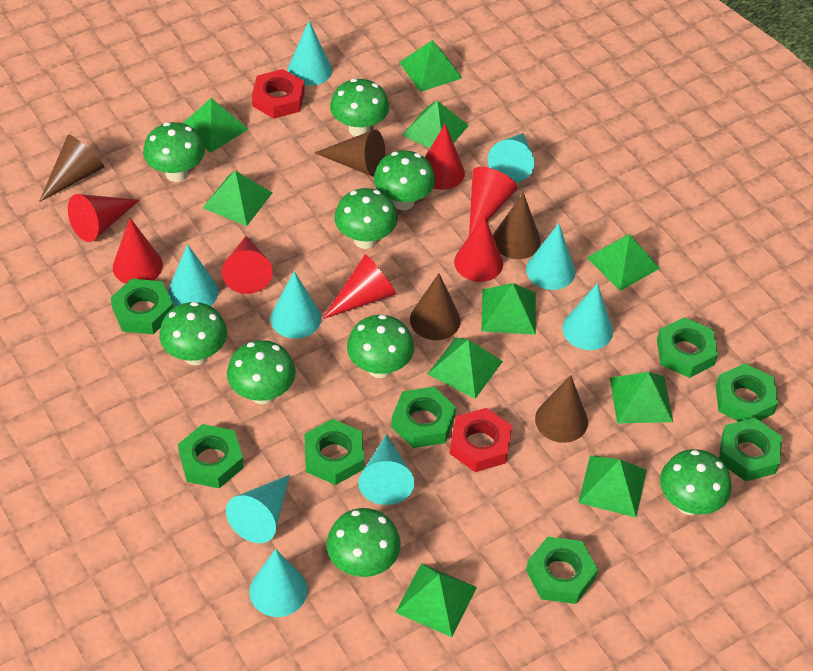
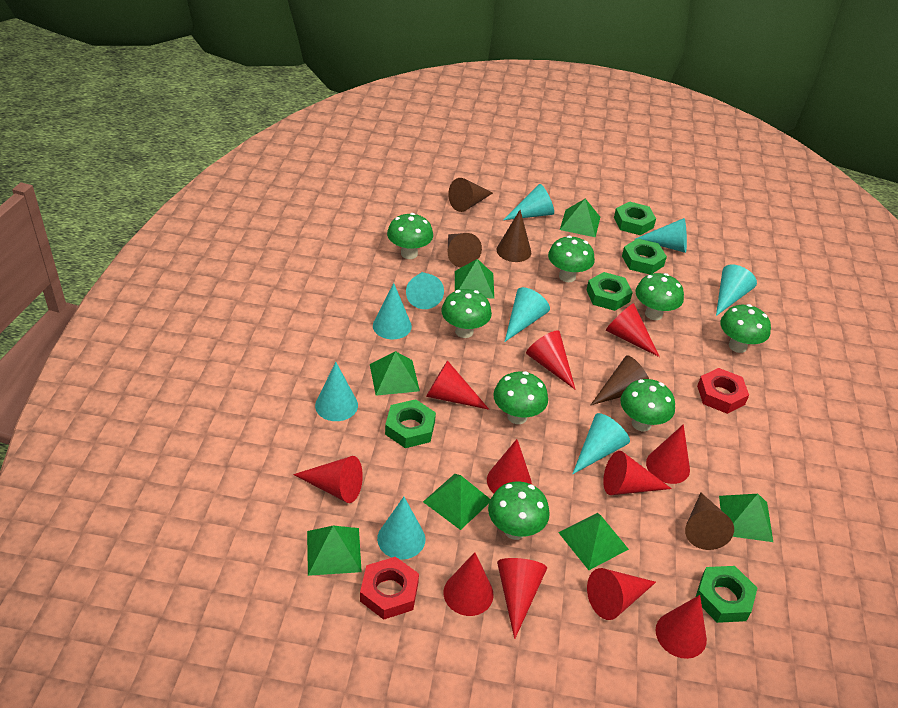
green mushroom: [143,122,205,182] [159,302,227,366] [227,340,296,405] [327,508,401,577] [330,79,389,137] [334,188,398,249] [347,315,414,378] [374,150,435,210] [660,449,732,515] = 9 -> [387,213,433,259] [441,289,492,338] [488,482,550,540] [493,371,548,424] [548,236,595,282] [620,379,675,431] [635,273,684,320] [720,304,771,353] = 8
green nut: [111,278,173,335] [178,424,244,488] [304,419,364,485] [391,387,456,448] [526,537,598,604] [657,317,718,378] [716,363,778,422] [719,418,782,481] = 8 -> [385,399,436,448] [587,272,633,311] [614,202,656,235] [622,239,667,274] [696,566,757,623] = 5
green pyramid: [183,98,248,153] [203,171,272,226] [395,563,477,637] [399,40,462,92] [402,100,469,148] [428,337,503,399] [481,283,536,335] [578,456,647,518] [586,234,660,291] [610,372,673,423] = 10 -> [307,526,362,576] [370,351,420,396] [423,474,491,530] [455,259,494,299] [558,513,629,570] [560,199,600,237] [719,494,773,542] = 7
red cone: [68,194,139,242] [113,218,163,284] [222,236,273,294] [323,254,396,319] [425,124,465,190] [454,215,503,282] [469,167,517,235] = 7 -> [293,456,363,503] [426,360,489,410] [444,552,494,616] [487,439,532,493] [497,558,547,639] [526,330,576,390] [587,568,656,620] [603,451,672,495] [606,303,660,357] [646,424,690,484] [656,595,707,659] = 11

